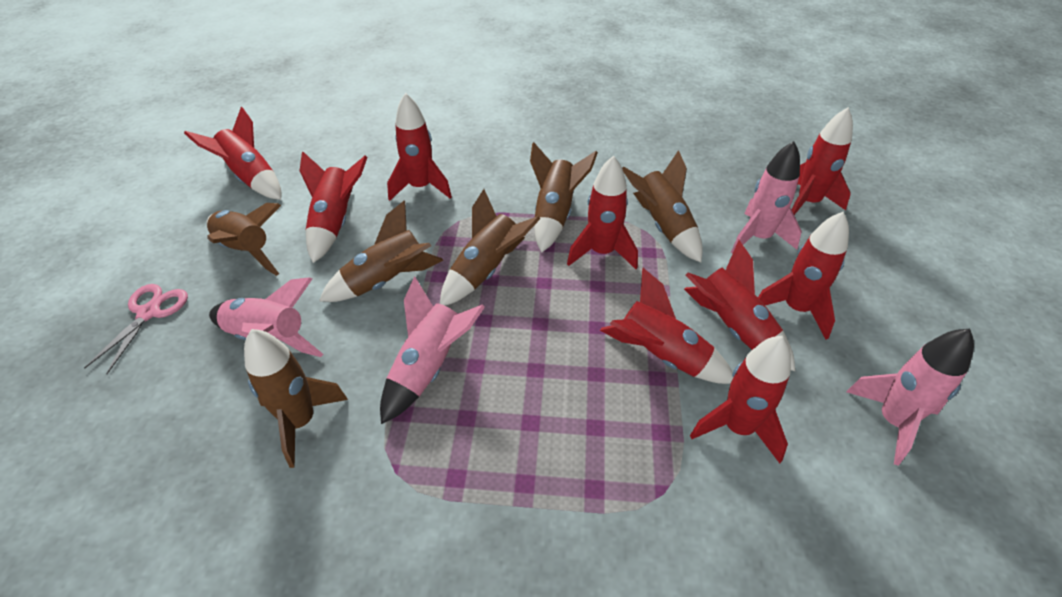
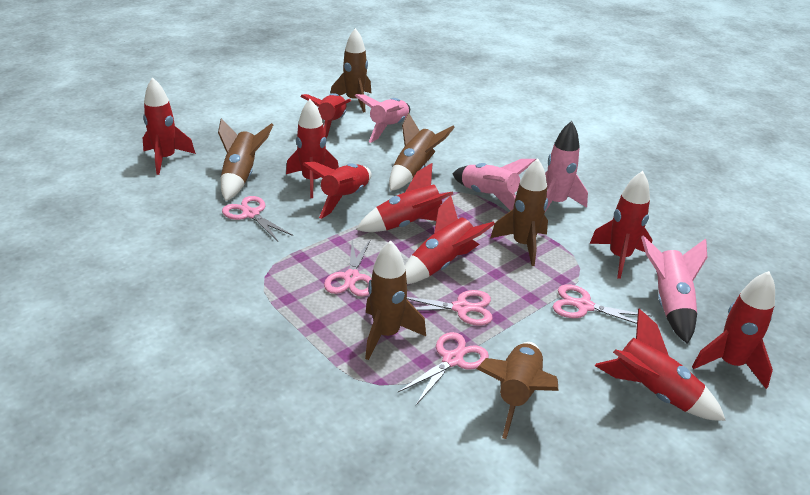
pink scissors: [84,284,188,374] = 1 -> [222,196,293,241] [324,240,372,297] [398,332,489,405] [407,290,493,325] [553,284,652,324] = 5

